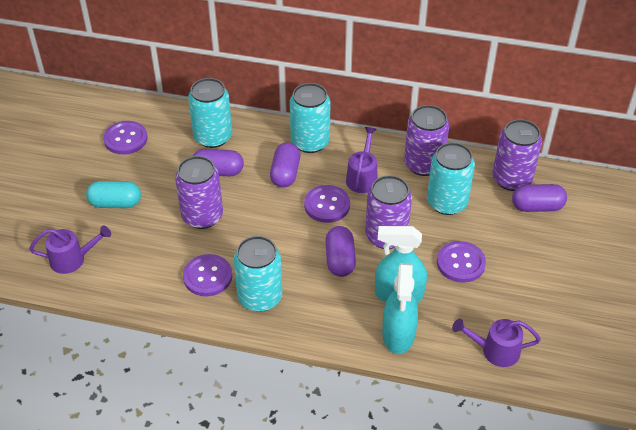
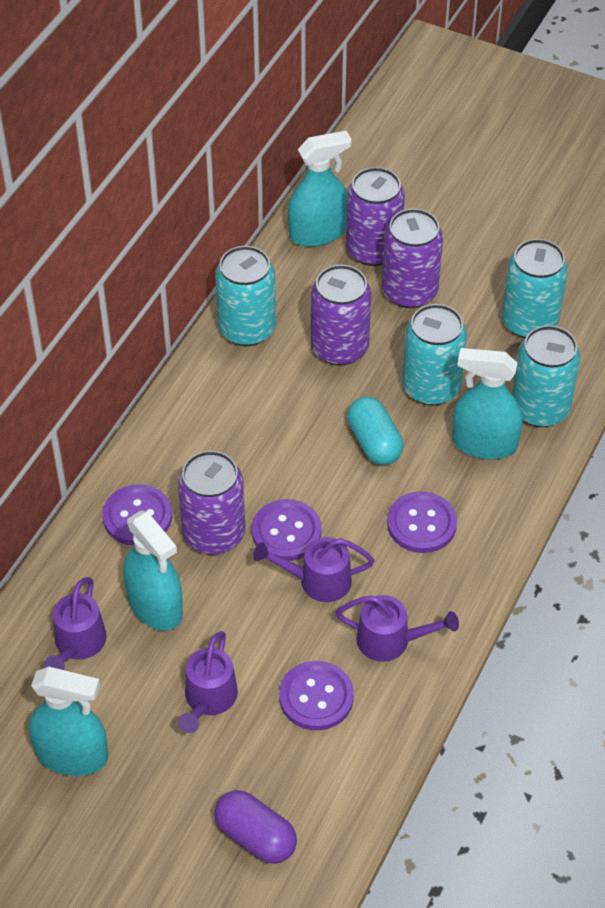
purple capsule: [193,149,244,176] [270,143,300,187] [326,226,356,277] [512,184,567,212] = 4 -> [214,790,297,864] = 1
purple watering can: [29,225,111,274] [346,127,378,193] [452,319,541,367] = 3 -> [44,577,107,670] [178,631,238,733] [253,537,375,602] [335,595,459,662] = 4
turquoise spray bottle: [375,226,427,303] [382,263,418,354] = 2 -> [29,667,108,776] [123,511,183,631] [288,131,352,247] [452,348,522,459] = 4

